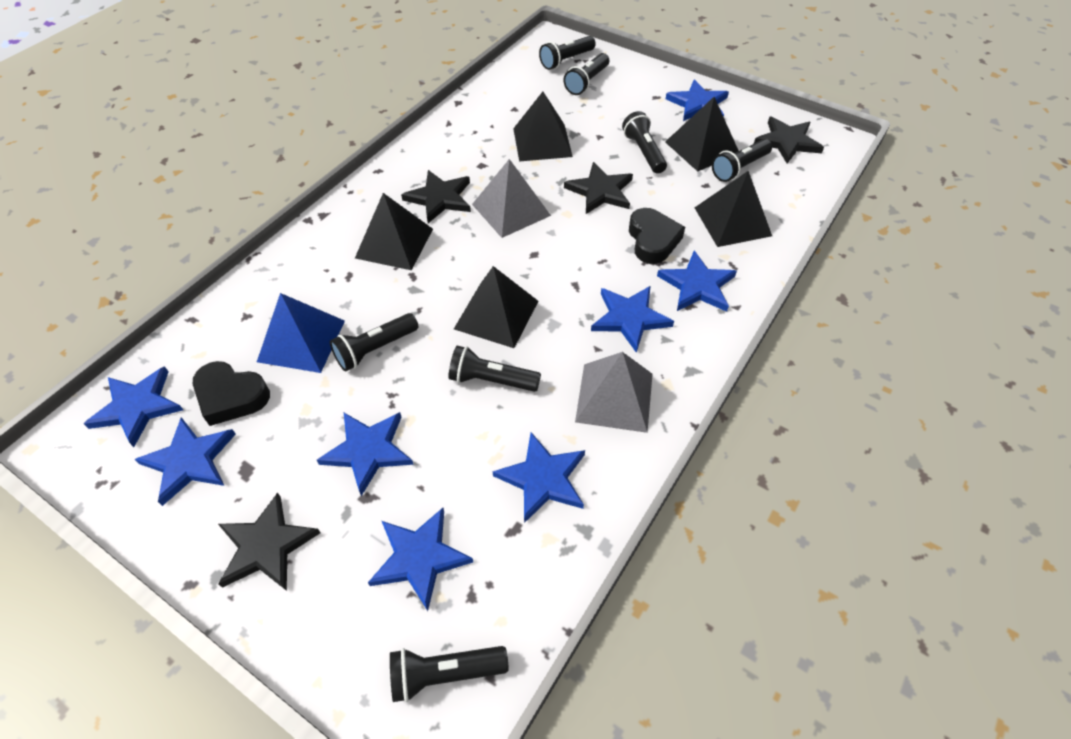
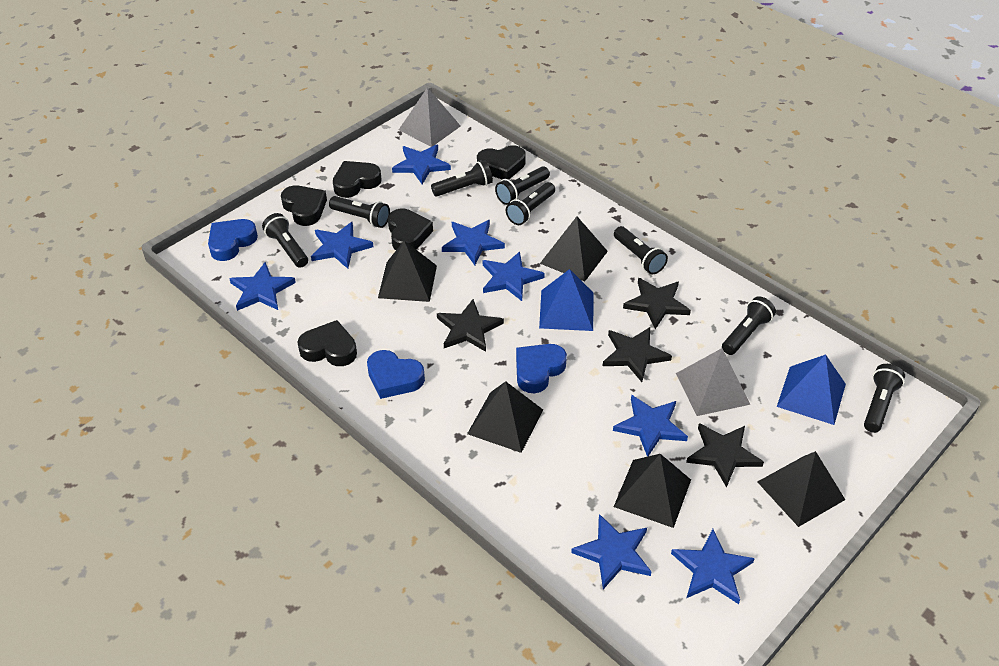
black flashlight: [330,313,418,371] [390,646,509,702] [449,346,541,392] [539,36,596,70] [564,53,609,95] [622,111,667,174] [712,139,772,182] = 7 -> [262,213,308,268] [329,196,390,228] [431,160,493,197] [495,166,550,205] [506,182,555,225] [614,226,668,274] [722,296,776,355] [864,364,905,433] = 8
black heart: [193,361,270,426] [629,208,685,264] = 2 -> [281,185,327,226] [297,320,357,366] [333,161,381,198] [388,209,433,250] [477,145,526,180] = 5
blue heart: none = 0 -> [208,219,258,261] [367,350,425,399] [516,344,567,394] = 3
blue pyramid: [257,293,345,373] = 1 -> [539,269,594,331] [777,354,846,425] = 2

